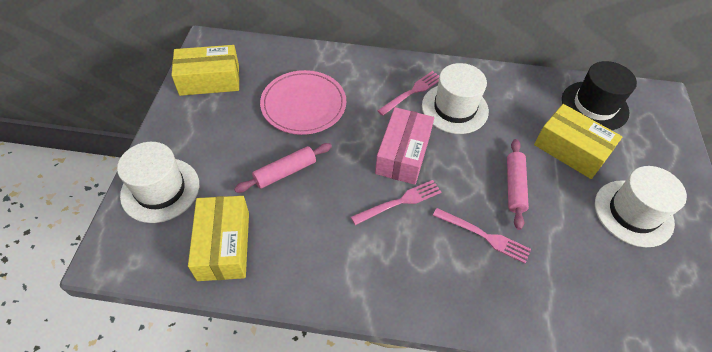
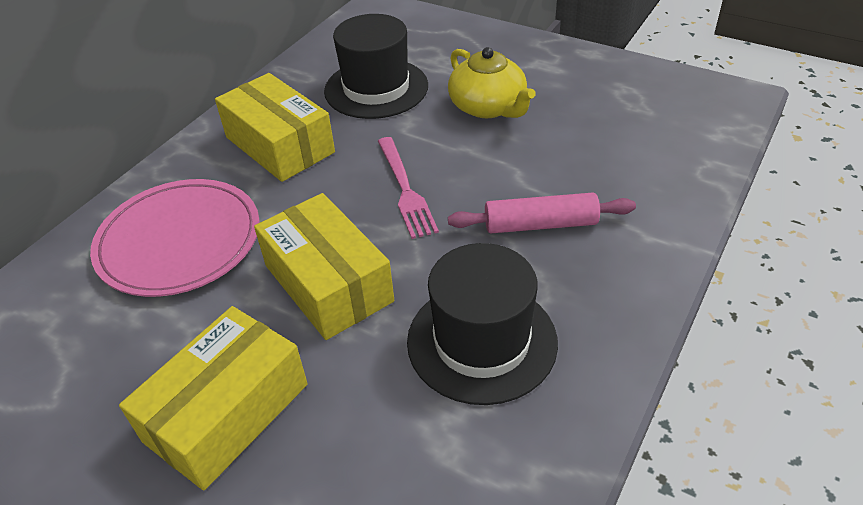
black hat: [562,61,637,130] = 1 -> [324,14,428,119] [407,243,558,405] = 2
pink box: [375,107,434,185] = 1 -> none = 0
pink fork: [351,180,441,225] [377,71,439,116] [433,208,531,264] = 3 -> [378,137,439,239] = 1
pink rolling pin: [234,143,332,193] [507,139,529,230] = 2 -> [448,192,636,233] = 1
white hat: [117,142,199,223] [422,63,489,134] [595,166,687,247] = 3 -> none = 0
yellow teapot: none = 0 -> [448,47,536,118] = 1

